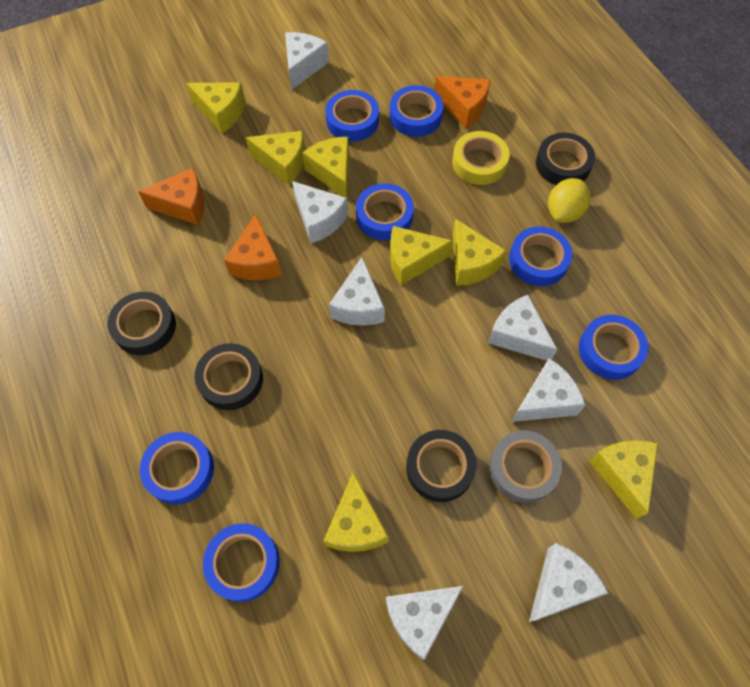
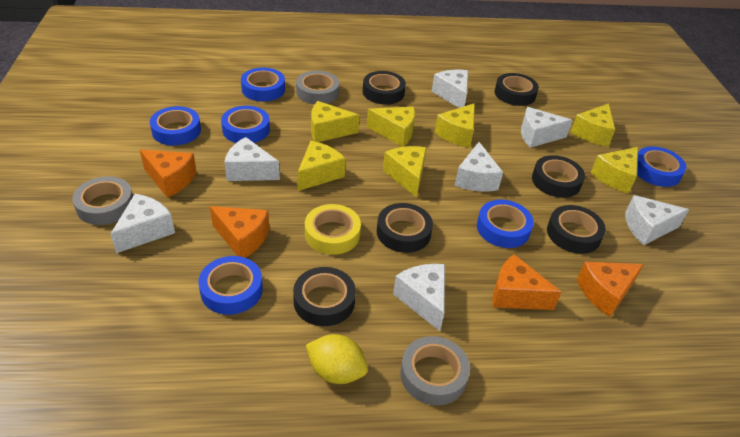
black tape: [107,292,176,355] [195,343,263,410] [406,430,477,502] [536,133,595,185] = 4 -> [293,267,356,326] [363,71,406,104] [377,203,433,253] [495,73,539,106] [532,155,585,198] [547,205,606,254] = 6
blue tape: [140,432,214,504] [203,523,280,602] [325,90,379,142] [356,183,414,240] [390,85,443,137] [509,227,573,286] [579,315,649,380] = 7 -> [150,106,201,146] [198,256,263,315] [221,106,270,143] [241,68,285,102] [477,200,534,248] [637,146,686,187] = 6
grey tape: [489,430,562,503] = 1 -> [72,176,133,225] [296,71,339,104] [400,336,470,405] = 3
orange cheese: [138,168,204,225] [224,214,282,280] [434,76,490,128] = 3 -> [140,150,197,198] [210,206,269,258] [492,254,562,310] [577,262,644,317] = 4

